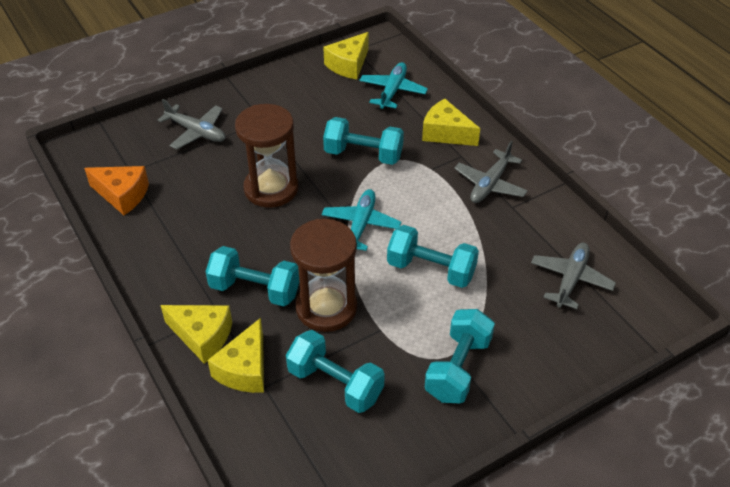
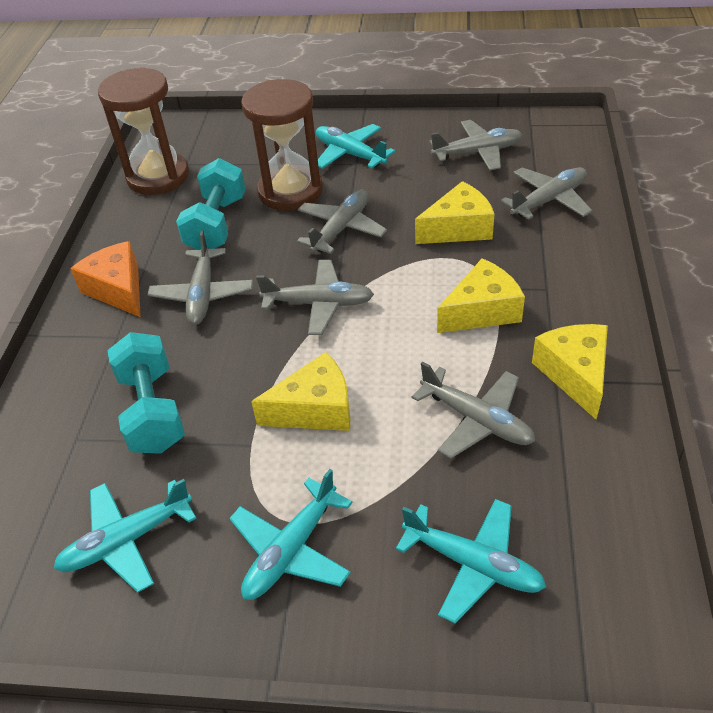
grey plane: [158,99,225,149] [454,141,528,203] [531,243,616,309] = 3 -> [147,230,253,325] [256,260,374,335] [297,190,387,254] [412,362,535,459] [430,120,523,170] [501,167,592,220] = 6
turquoise dumbbell: [206,246,299,306] [286,330,385,413] [323,117,404,165] [387,225,479,288] [425,309,495,403] = 5 -> [107,332,185,454] [176,158,246,250] = 2
turquoise plane: [322,189,401,251] [359,62,428,109] = 2 -> [54,479,197,593] [229,469,353,600] [316,124,395,169] [396,499,546,623] = 4

